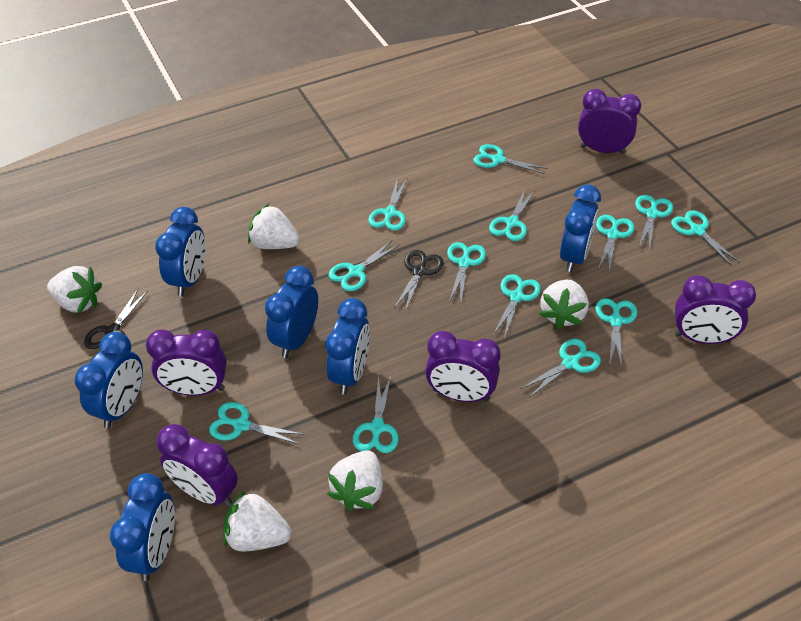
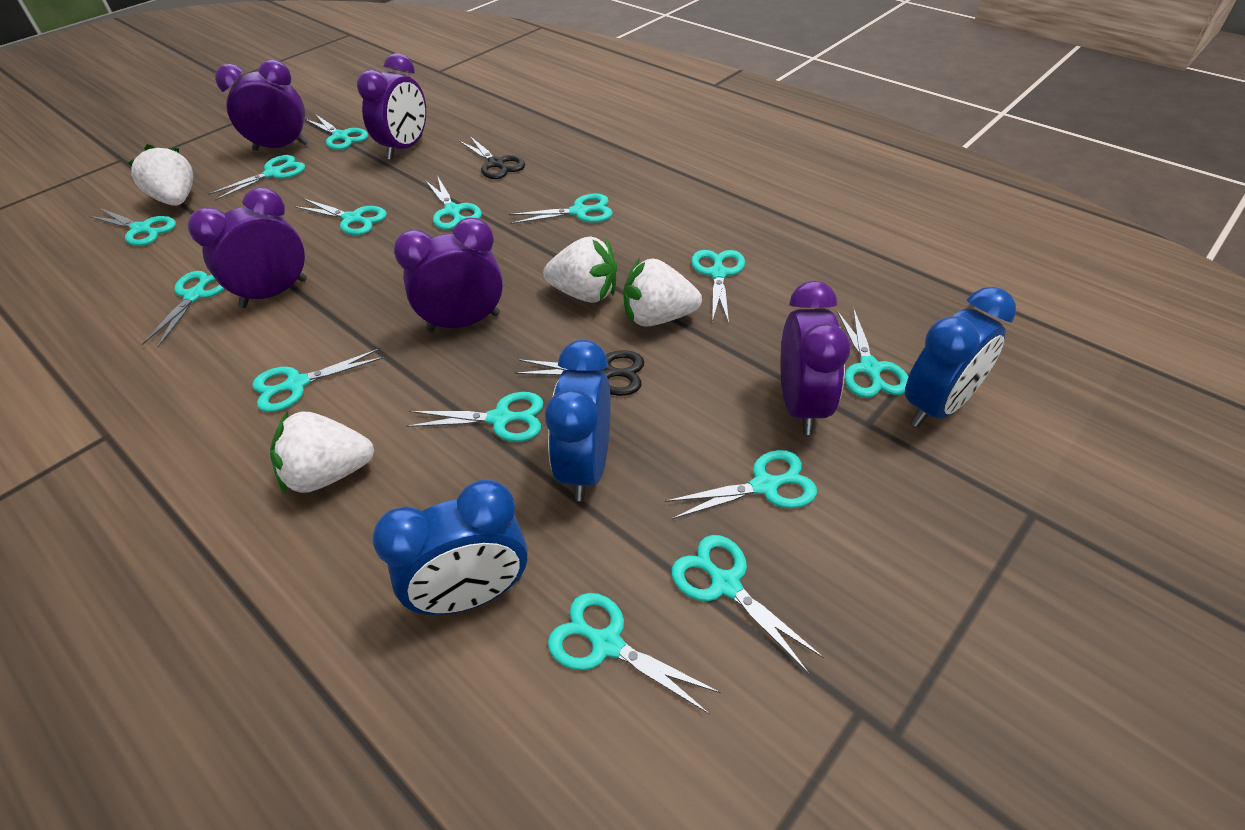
blue clock: [74,332,143,428] [110,473,175,581] [155,207,206,296] [265,266,318,358] [325,298,370,395] [560,185,601,272] = 6 -> [372,479,528,615] [545,340,611,501] [905,287,1016,428] = 3
turquoise scissors: [209,402,305,444] [328,240,400,291] [353,375,399,453] [368,179,407,231] [447,242,486,302] [473,144,548,174] [489,189,535,241] [493,274,541,339] [521,339,601,398] [595,298,637,368] [596,215,634,271] [635,195,673,250] [671,210,740,266] = 13 -> [89,208,176,246] [142,271,224,347] [208,155,305,201] [252,348,384,412] [294,198,387,235] [305,114,368,150] [406,392,544,442] [425,177,482,230] [509,193,613,224] [548,593,721,714] [665,450,817,519] [672,535,824,673] [691,250,745,323] [837,308,908,398] = 14
white strawberry: [47,266,102,314] [223,490,292,552] [248,204,300,249] [328,450,383,512] [539,280,589,329] = 5 -> [128,144,193,206] [270,411,374,494] [543,236,617,303] [623,258,702,327] = 4

